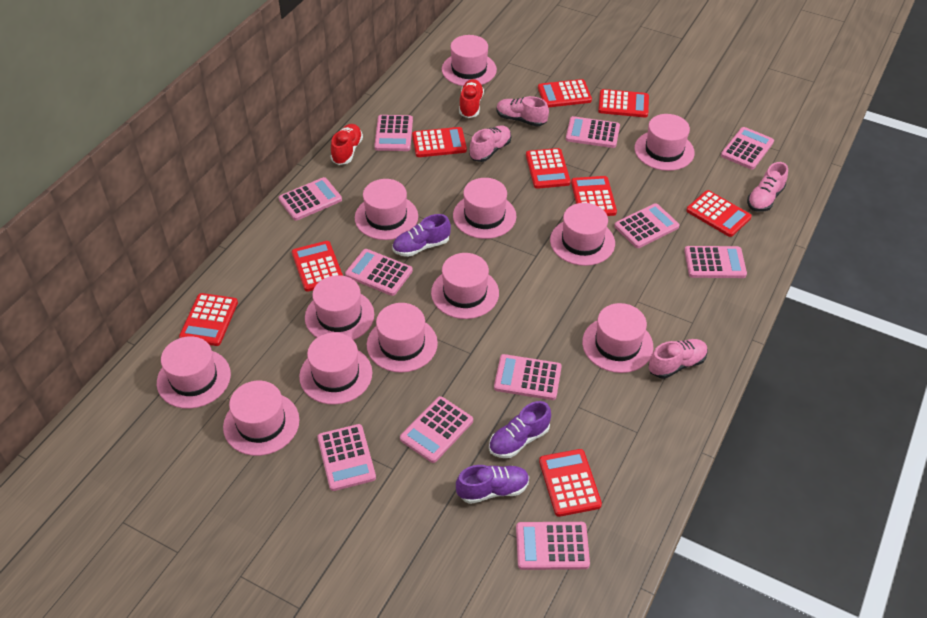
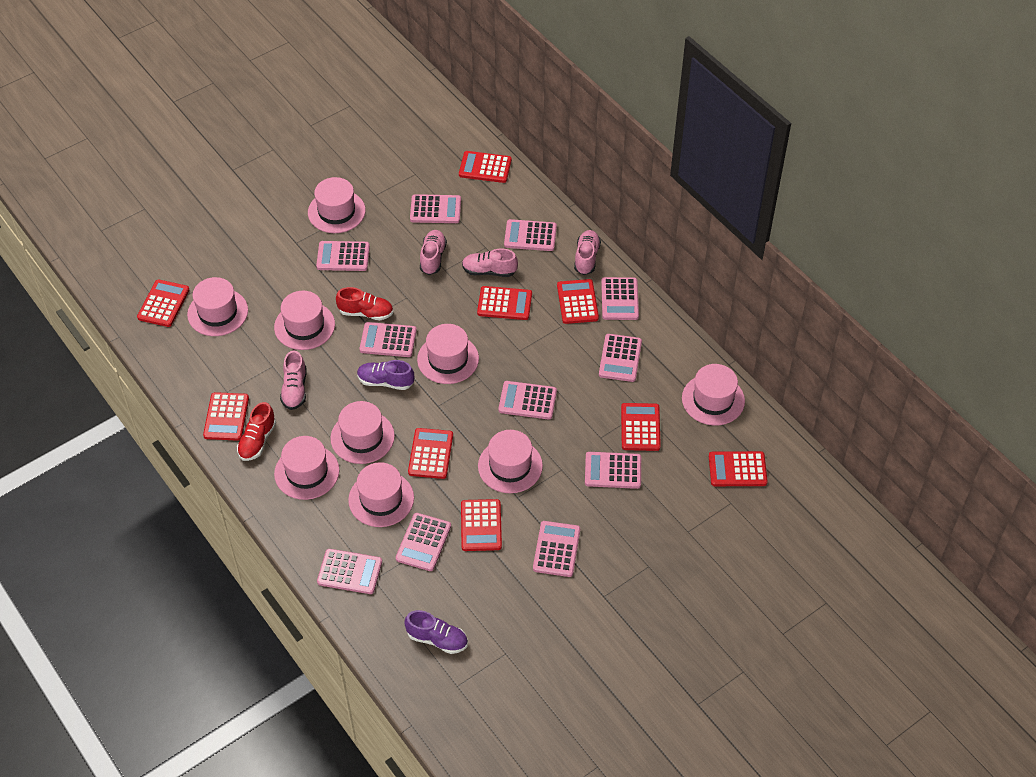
pink hat: [157,336,231,409] [223,381,299,456] [299,333,372,405] [305,275,374,340] [355,179,418,240] [367,303,438,373] [431,253,499,319] [442,35,497,86] [453,178,516,239] [550,203,615,266] [582,303,653,373] [635,114,695,171] = 12 -> [187,277,248,336] [274,291,335,350] [274,436,339,500] [308,177,366,233] [331,401,395,464] [348,462,414,527] [417,324,479,384] [478,430,543,493] [682,364,745,426] = 9
purple shoe: [392,214,451,257] [456,465,529,504] [489,401,551,458] = 3 -> [357,360,414,390] [405,610,468,654] = 2

